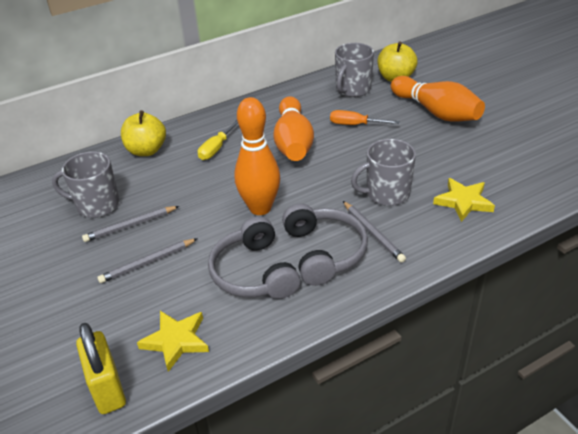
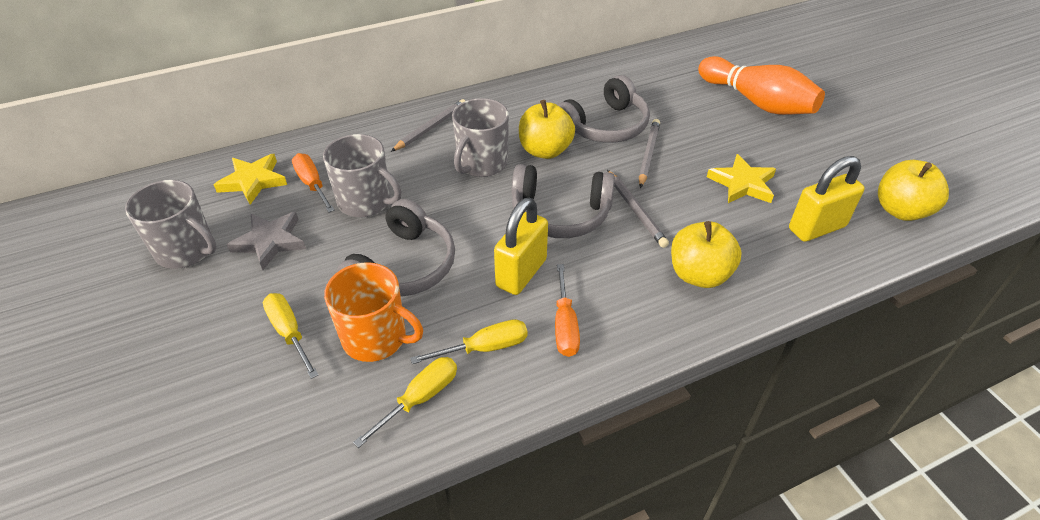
grey headphones: [208,216,300,299] [282,203,368,286] = 2 -> [336,199,455,297] [512,164,615,238] [557,75,650,143] = 3
grey star: none = 0 -> [227,212,306,270] = 1
orange bowling pin: [235,97,280,215] [273,96,314,161] [391,76,485,122] = 3 -> [698,56,825,115] = 1
orange mug: none = 0 -> [324,262,423,362] = 1
orange screwdriver: [330,110,400,125] = 1 -> [292,153,335,213] [555,264,580,357] = 2
yellow apple: [121,110,166,156] [378,41,417,82] = 2 -> [519,100,575,159] [671,221,742,288] [878,160,949,221] = 3
yellow padlock: [76,323,126,414] = 1 -> [494,198,548,295] [789,156,865,242] = 2
yellow screwdriver: [198,120,238,160] = 1 -> [263,293,318,379] [353,357,457,448] [410,319,528,364] = 3

